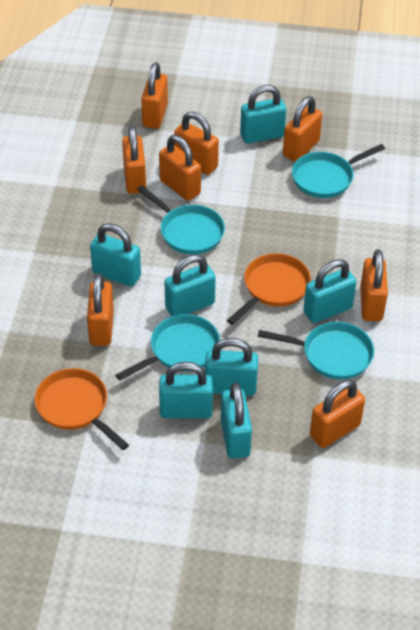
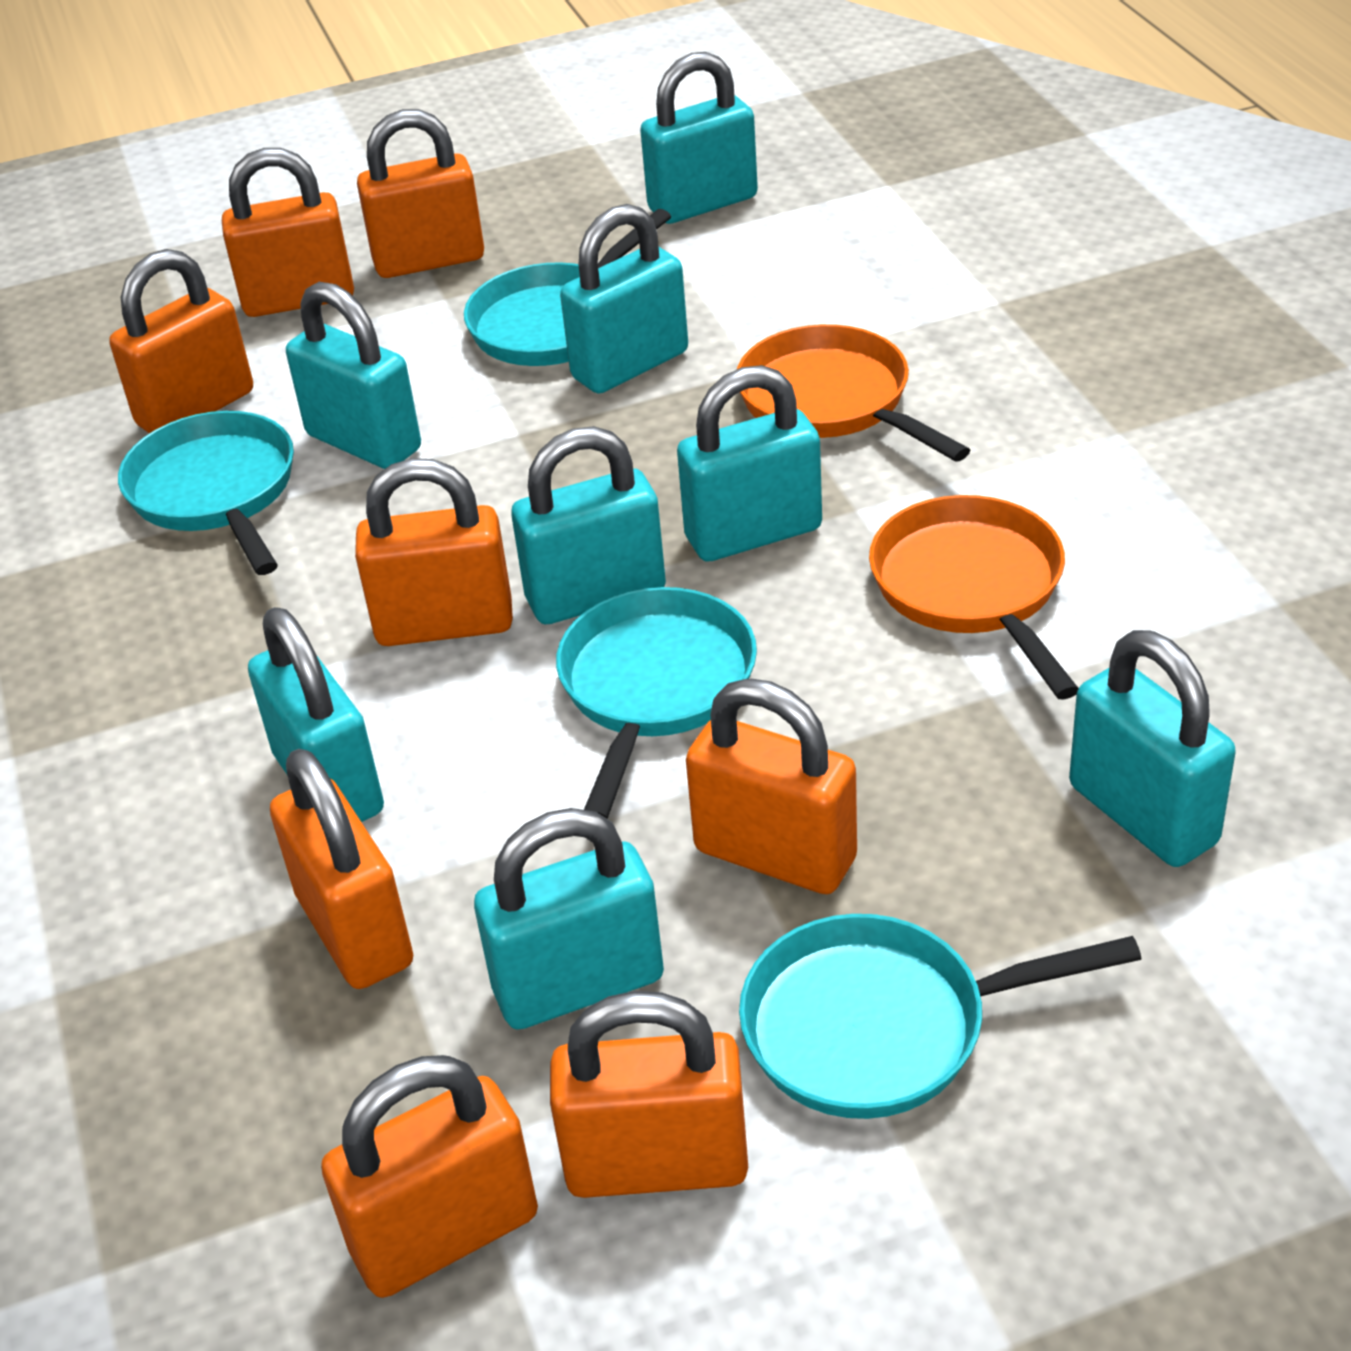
turquoise padlock: [90,223,141,287] [159,362,213,419] [165,254,216,317] [205,338,258,396] [221,383,252,459] [240,85,286,143] [303,259,357,323] = 7 -> [248,607,384,822] [286,282,421,469] [474,808,664,1030] [511,426,666,624] [560,204,688,394] [640,52,758,224] [677,365,822,561] [1069,630,1236,867] = 8

